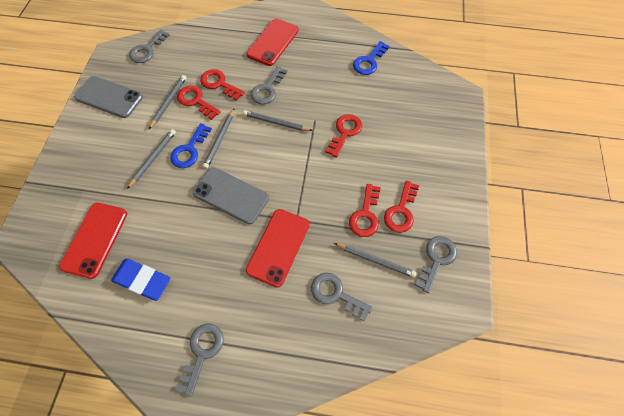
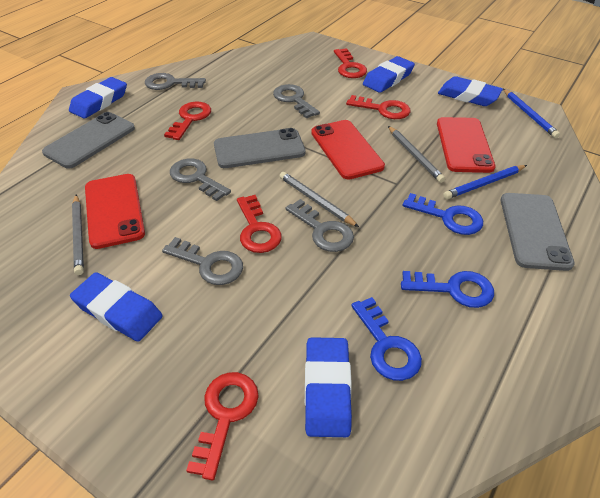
blue eraser: [111,259,170,301] = 1 -> [69,77,127,119] [70,272,163,342] [305,337,352,437] [363,56,415,93] [438,76,503,106] = 5
blue key: [170,123,212,168] [353,41,390,75] = 2 -> [351,297,422,381] [401,271,494,308] [403,193,483,235] = 3
blue pencil: none = 0 -> [443,165,527,199] [503,89,560,138] = 2
grey pencil: [127,129,176,189] [149,75,187,129] [203,109,234,169] [243,110,313,131] [334,243,417,278] = 5 -> [72,195,84,275] [280,172,359,227] [388,126,445,183] = 3
grey phone: [74,76,143,118] [193,167,269,224] = 2 -> [42,112,135,169] [214,128,306,168] [501,193,575,271] = 3

